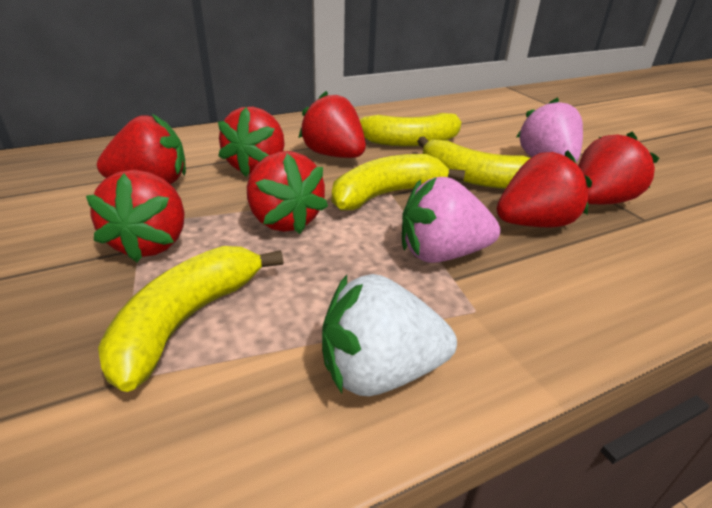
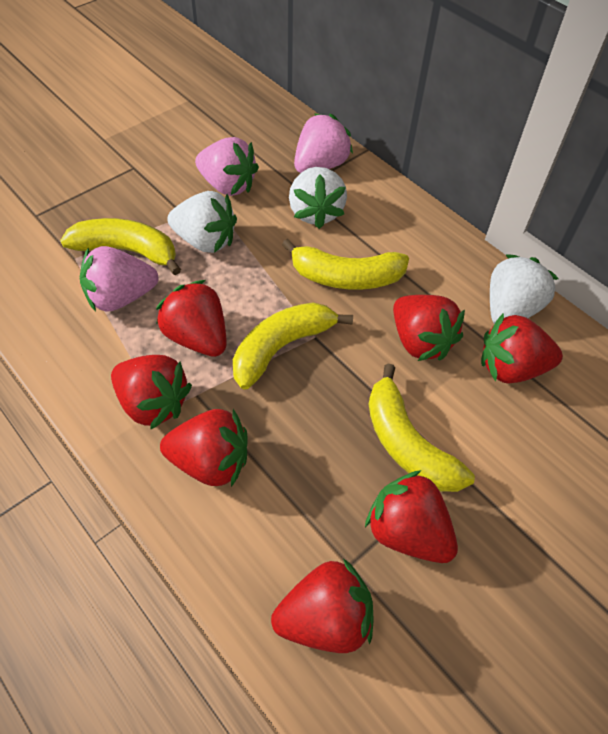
pink strawberry: [402,177,500,263] [517,97,583,163] = 2 -> [80,246,158,312] [195,137,259,196] [294,113,353,173] = 3
white strawberry: [322,274,457,396] = 1 -> [167,191,237,253] [289,167,347,229] [490,254,559,324] = 3

